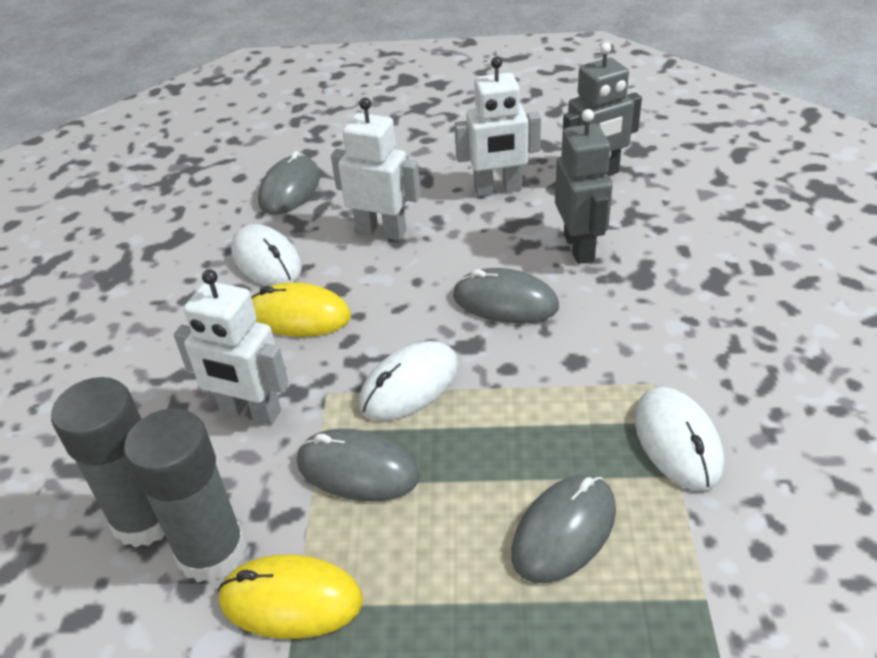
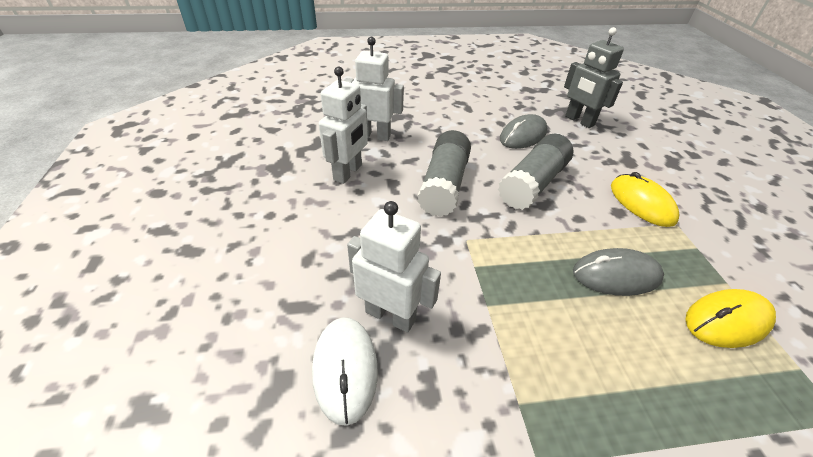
grey mouse: [258,151,320,215] [297,429,420,502] [453,268,559,324] [511,475,616,583] = 4 -> [500,114,547,149] [573,248,664,296] = 2
grey robot: [555,109,612,264] [563,43,642,176] = 2 -> [564,27,624,128] = 1
white mouse: [231,224,302,286] [359,341,459,421] [634,387,724,491] = 3 -> [312,317,378,426] = 1

